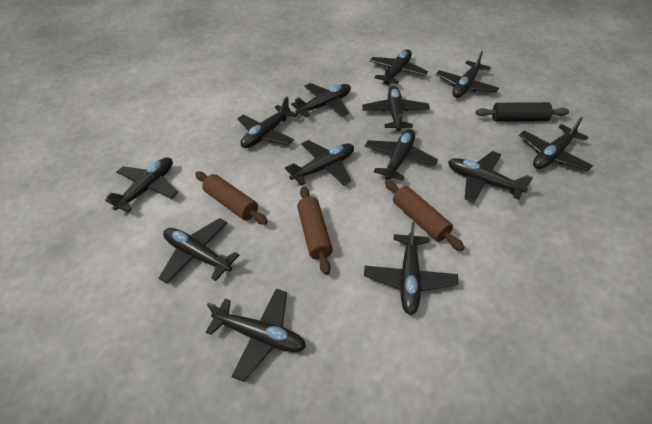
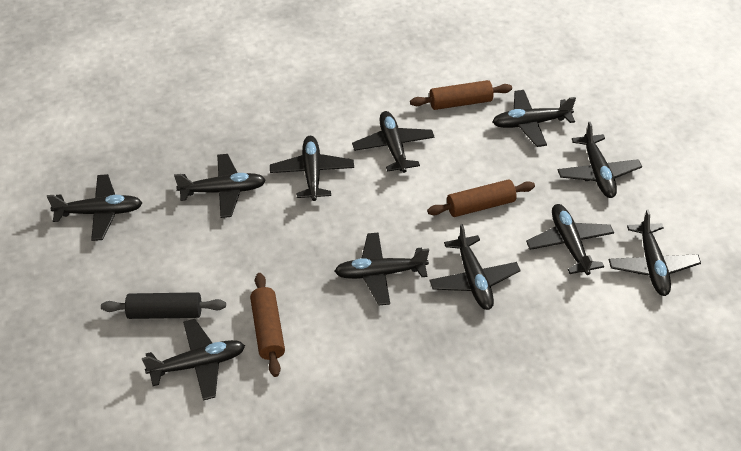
black plane: [105,157,178,213] [159,218,239,284] [206,289,306,382] [237,96,298,148] [285,140,354,186] [291,83,351,117] [362,86,430,131] [364,221,459,315] [365,129,438,181] [369,49,428,85] [436,51,499,98] [448,151,533,203] [519,117,593,171] = 13 -> [47,174,142,241] [142,319,245,401] [174,154,266,218] [270,136,354,201] [334,233,429,305] [352,111,435,173] [429,224,521,310] [492,90,576,147] [526,204,614,275] [558,122,642,198] [609,209,701,296] = 11

